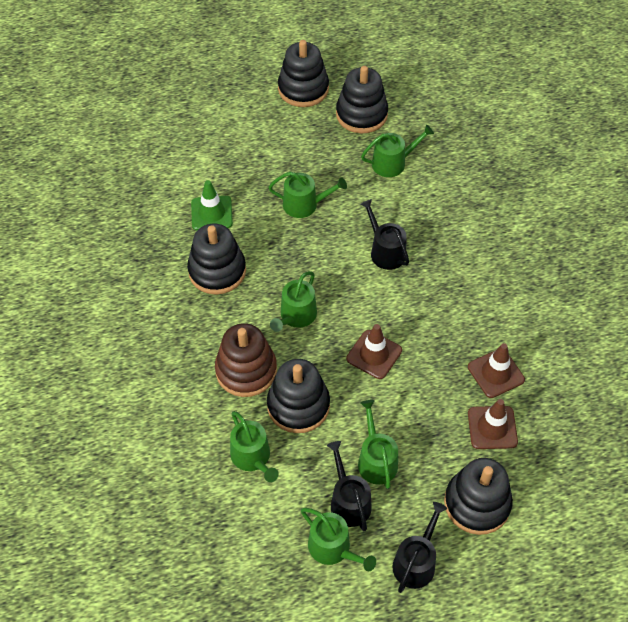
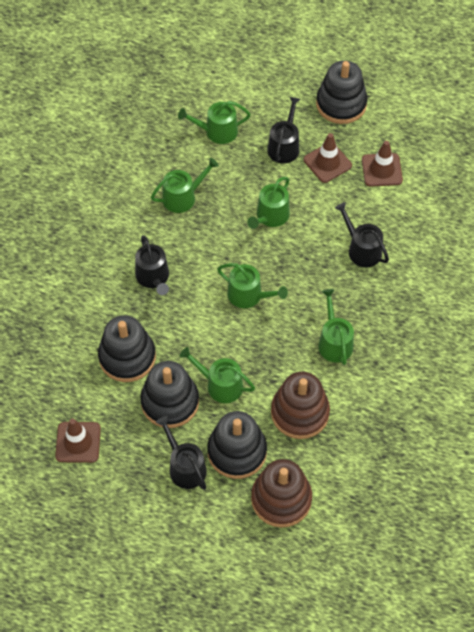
black stacking toy: [187,224,246,295] [267,359,330,433] [278,40,329,107] [336,66,388,133] [444,458,513,535] = 5 -> [98,315,156,382] [140,361,199,428] [207,411,267,479] [316,60,368,124] = 4
black watering can: [327,441,372,531] [360,199,409,270] [392,502,447,593] = 3 -> [135,235,169,295] [156,416,207,490] [267,97,300,164] [335,202,389,267] = 4
brown stacking toy: [215,323,277,397] = 1 -> [251,459,312,528] [271,372,330,439] = 2
green traffic cone: [191,180,233,230] = 1 -> none = 0

